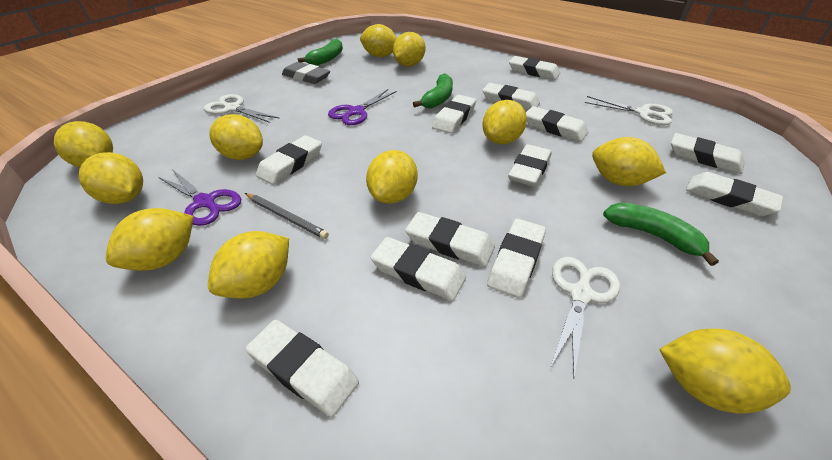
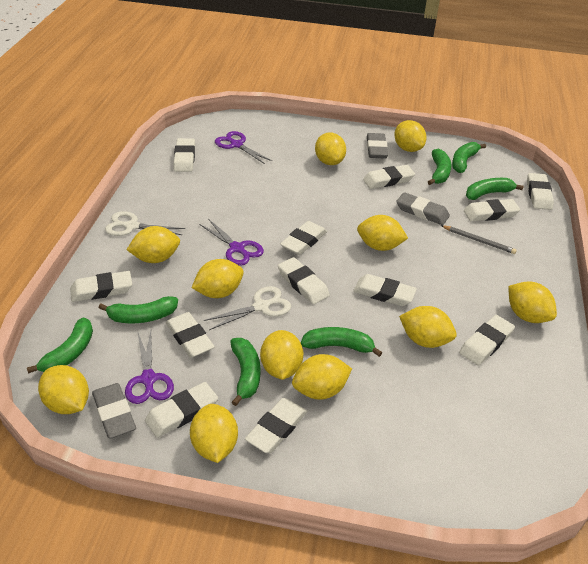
green banana: [298,39,343,66] [413,74,453,109] [603,203,719,266] = 3 -> [27,317,93,374] [99,296,178,323] [230,338,260,406] [301,327,382,357] [428,149,451,185] [452,142,486,173] [466,178,524,200] = 7
grey eraser: [282,62,330,84] = 1 -> [92,383,136,439] [367,133,388,158] [396,192,450,225] = 3
purple scissors: [158,169,241,226] [328,89,397,125] = 2 -> [125,331,174,404] [199,219,264,266] [215,131,272,164] = 3
white scissors: [204,94,280,123] [550,257,620,377] [584,96,673,125] = 3 -> [105,211,185,236] [204,286,291,330] = 2

